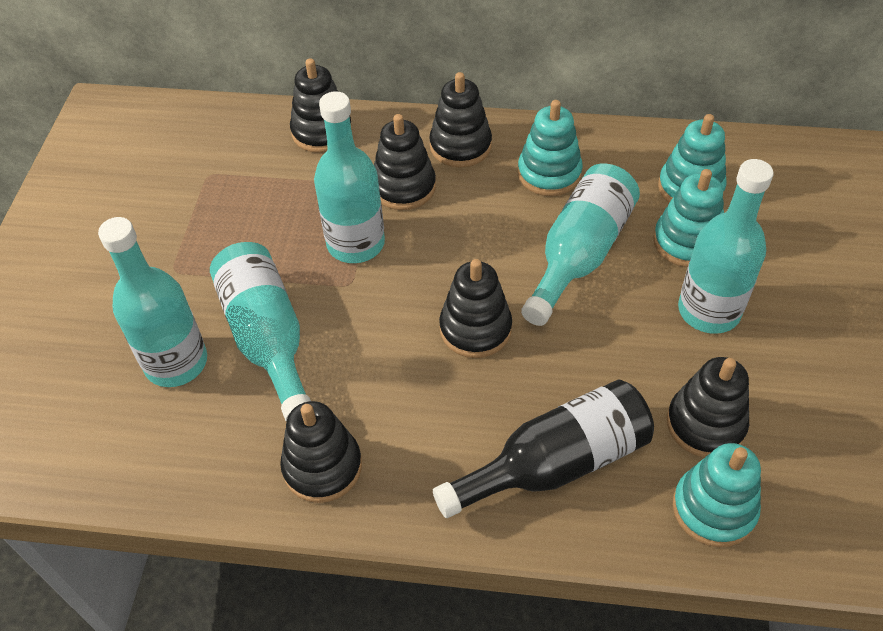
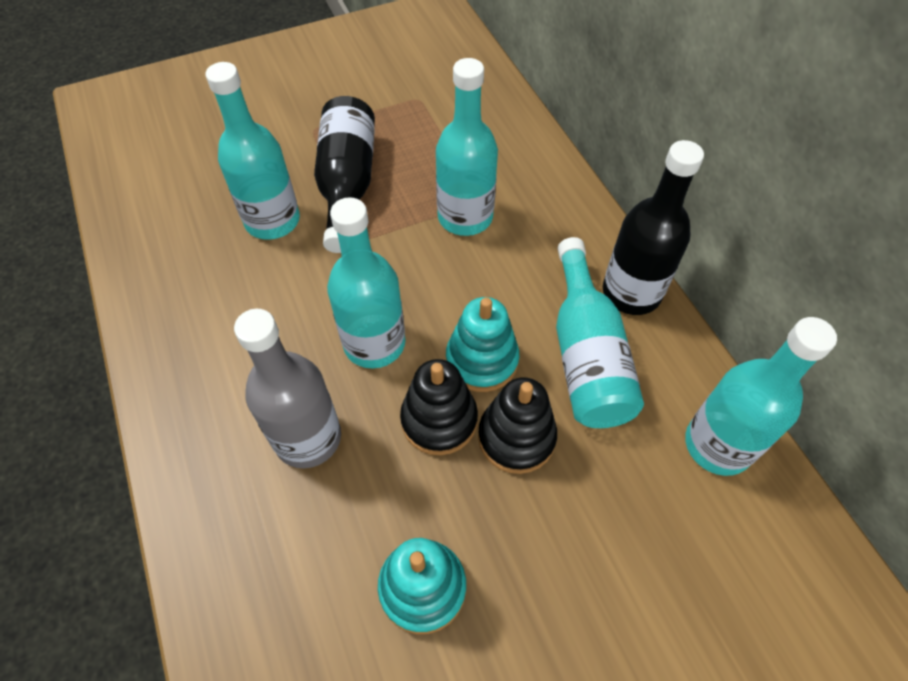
black bottle: [433,380,654,518] = 1 -> [314,96,375,253] [603,140,704,315] = 2
black stacking toy: [280,401,362,503] [290,58,352,153] [374,114,436,210] [429,72,492,168] [439,259,512,358] [667,357,749,458] = 6 -> [400,359,478,455] [478,377,557,474] = 2
grey bottle: none = 0 -> [234,309,341,468] = 1
turquoise stacking toy: [518,100,583,196] [653,169,724,267] [658,114,727,203] [673,443,761,547] = 4 -> [378,538,466,634] [446,297,519,392] = 2

